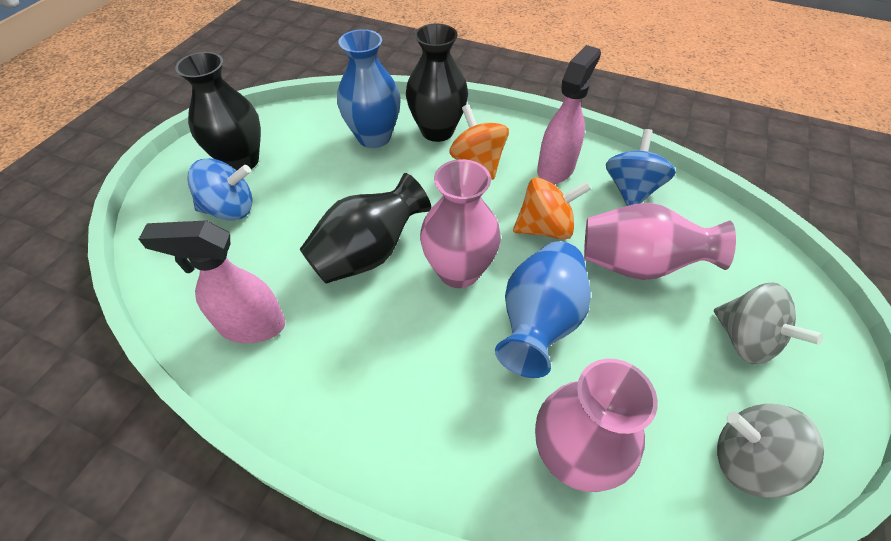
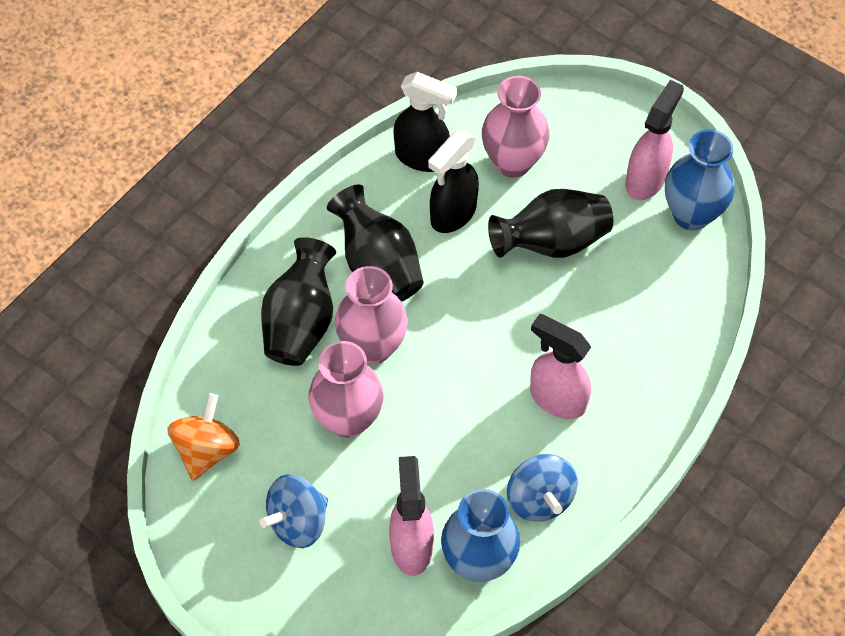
black spray bottle: none = 0 -> [393,72,457,172] [428,130,479,233] = 2
grey spinning top: [714,283,823,364] [717,404,824,498] = 2 -> none = 0
orange spinning top: [449,104,509,180] [513,177,591,240] = 2 -> [167,394,240,481] = 1
pink spray bottle: [139,220,285,343] [537,45,601,184] = 2 -> [389,456,434,576] [530,314,591,419] [625,80,684,200] = 3

